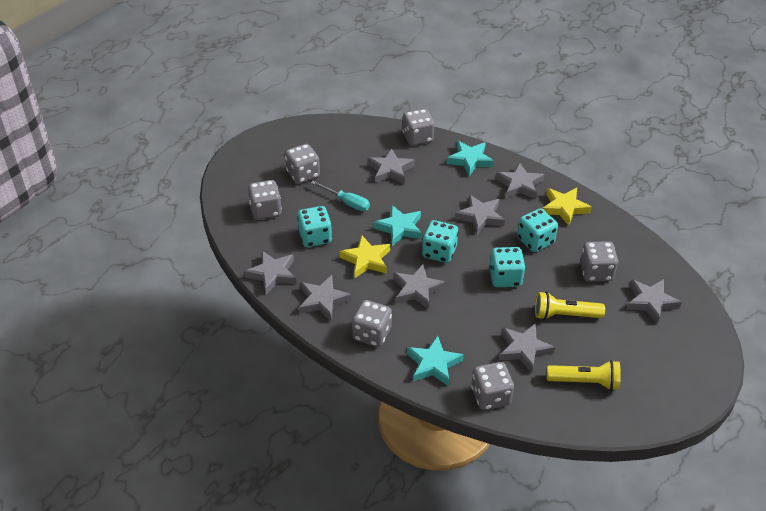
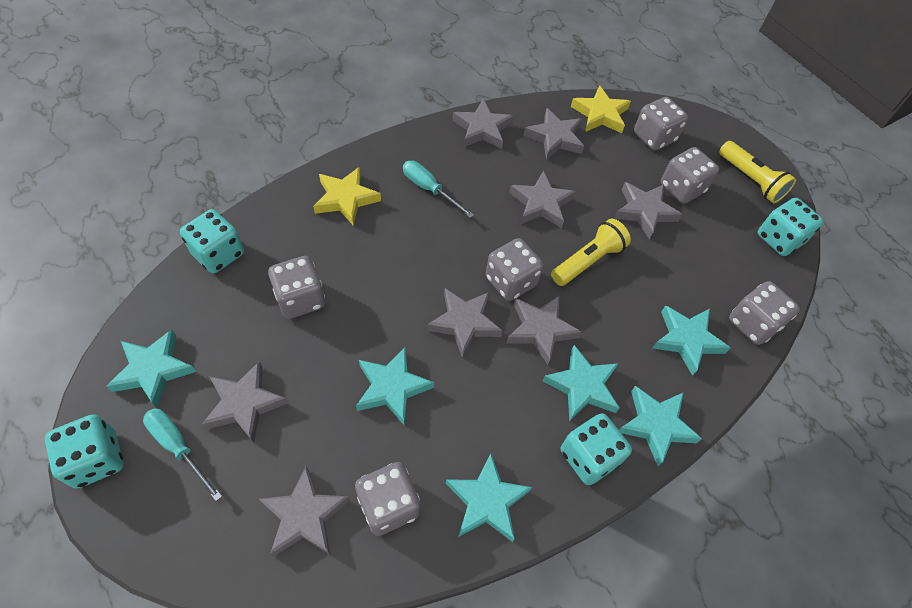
turquoise screwdriver: [311,181,370,211] = 1 -> [143,408,222,501] [403,161,474,218] = 2
turquoise star: [374,205,422,246] [407,335,464,386] [446,141,494,176] = 3 -> [106,329,196,408] [356,346,434,425] [446,453,532,542] [543,345,619,421] [619,386,702,466] [653,305,730,376] = 6

